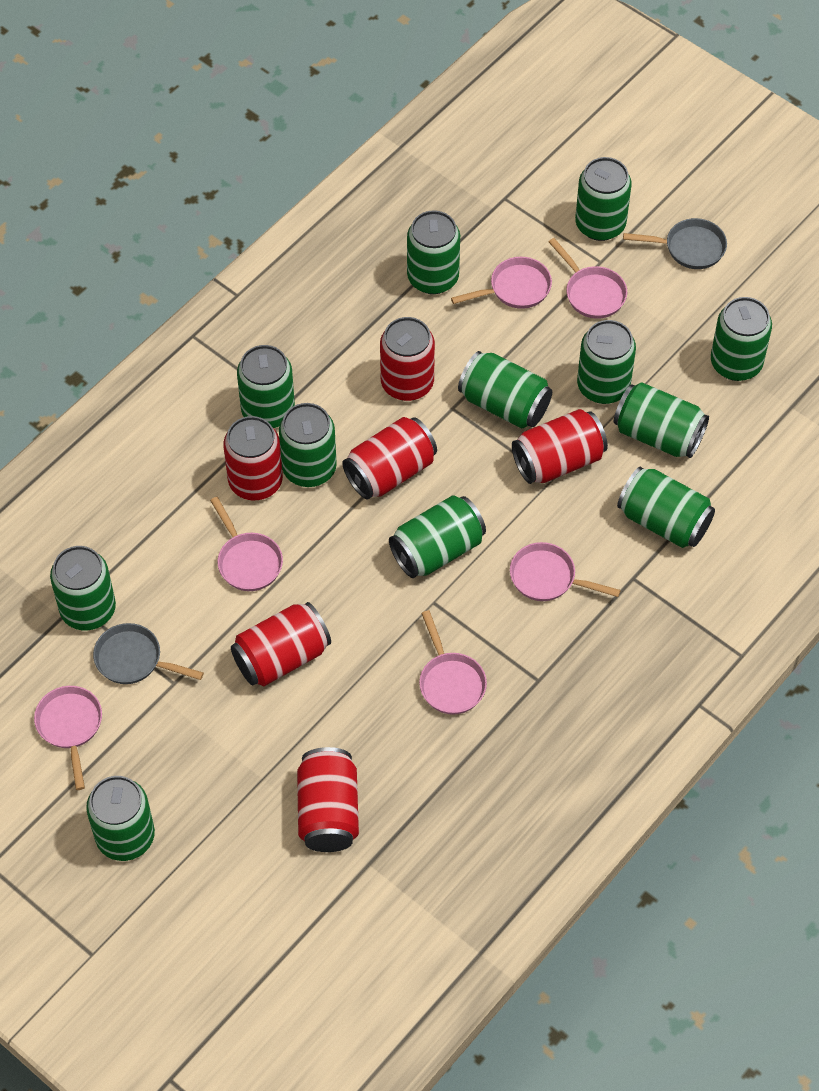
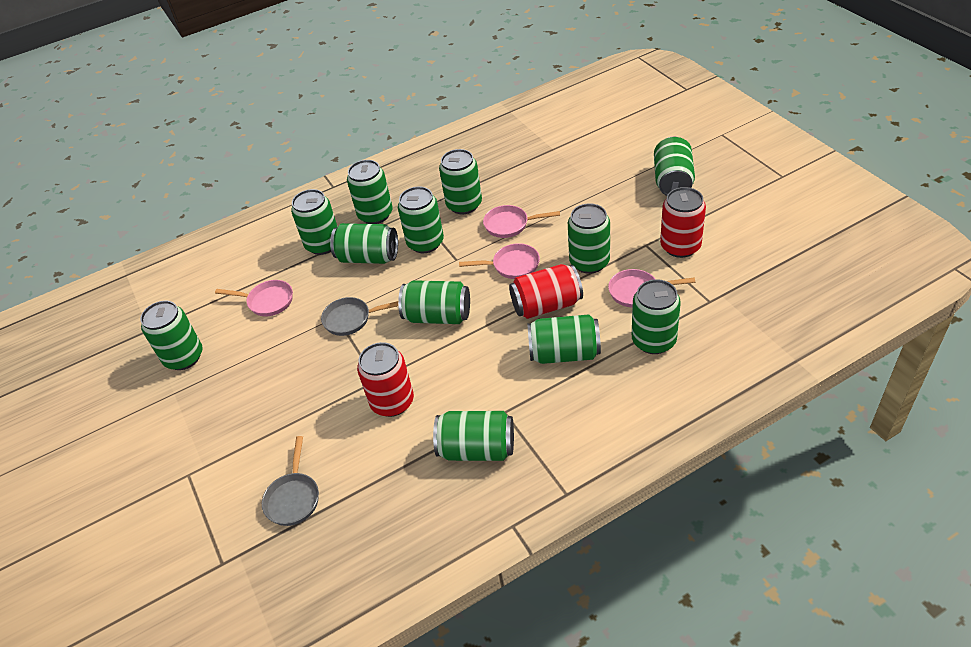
pink pan: [34,686,102,790] [210,497,283,591] [419,610,487,715] [451,257,552,309] [510,542,621,601] [549,238,627,319] = 6 -> [215,280,293,316] [459,243,540,279] [483,205,560,238] [608,269,695,308] = 4
red can: [223,416,283,500] [231,602,331,686] [297,747,359,852] [342,417,437,499] [380,317,435,401] [512,409,608,484] = 6 -> [357,342,414,417] [509,264,583,319] [660,187,706,258] = 3

